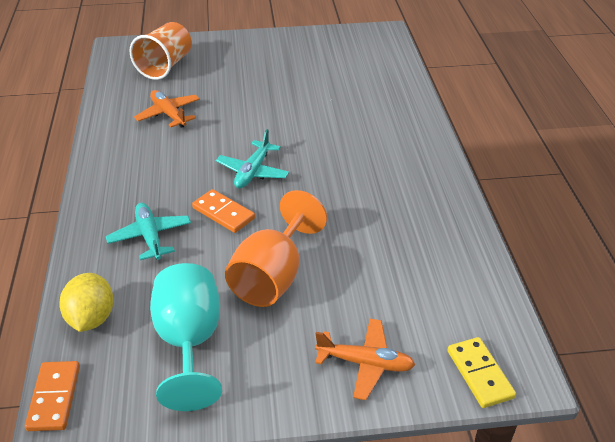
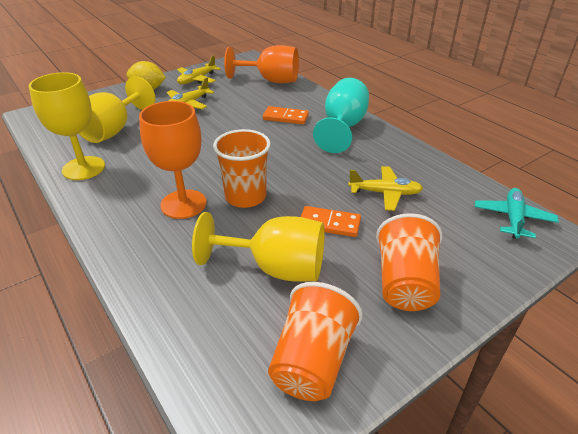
orange cup: [130,22,192,80] = 1 -> [213,129,271,208] [268,282,363,401] [376,213,442,311] = 3
orange goblet: [225,190,327,307] = 1 -> [139,101,207,219] [224,45,299,83] = 2
orange plane: [134,90,200,128] [315,319,415,400] = 2 -> none = 0
turquoise plane: [106,203,191,260] [216,129,289,188] = 2 -> [475,188,559,239] = 1
yellow domino: [448,337,516,408] = 1 -> none = 0
yellow goblet: none = 0 -> [29,72,105,180] [79,76,156,143] [192,212,325,282] = 3
yellow plane: none = 0 -> [167,77,214,109] [177,55,221,84] [348,166,423,211] = 3

